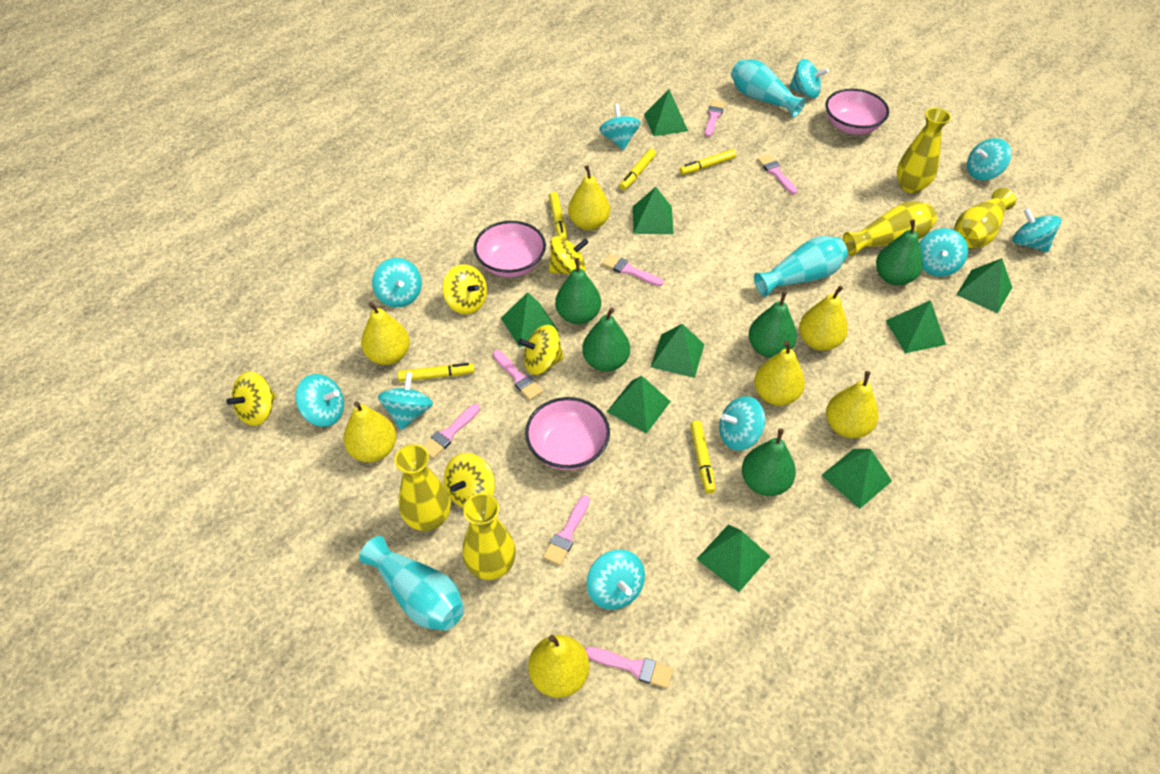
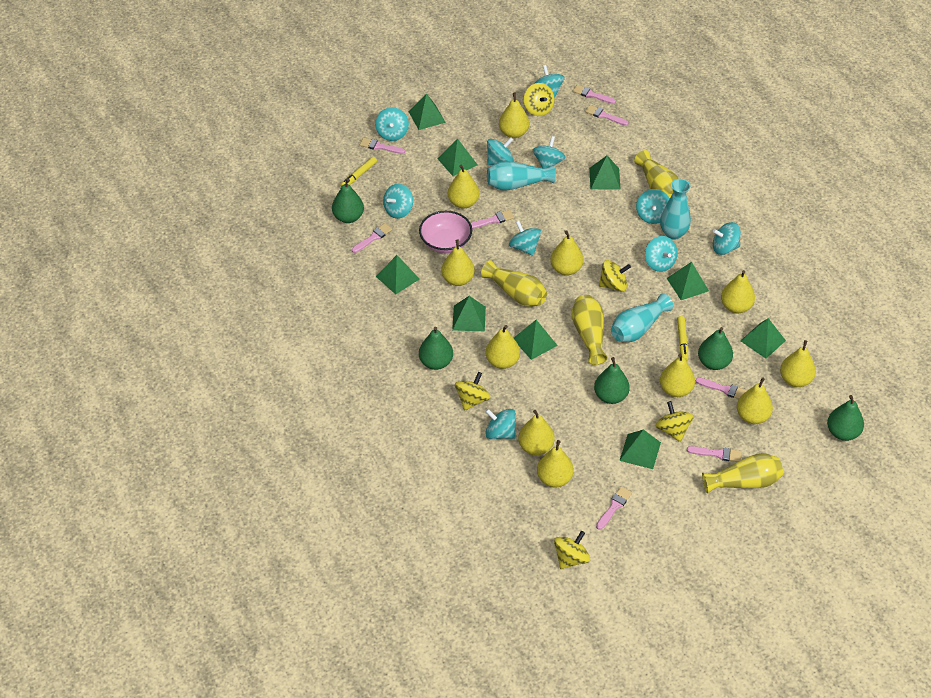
pink bowl: [474,221,546,277] [525,397,610,470] [825,89,889,135] = 3 -> [419,211,472,253] = 1
pink brush: [423,404,480,459] [493,350,543,400] [543,495,590,566] [585,647,673,689] [602,254,664,286] [705,100,725,137] [757,154,797,194] = 7 -> [352,223,392,253] [360,138,405,154] [471,210,514,229] [573,85,616,104] [585,105,629,126] [596,486,632,530] [687,446,741,462] [696,378,748,399] = 8
yellow marker: [398,363,475,382] [549,192,567,239] [619,149,656,190] [679,149,736,175] [690,420,715,494] = 5 -> [340,157,377,187] [677,316,688,361] = 2
yellow pear: [343,401,396,462] [361,302,410,365] [528,635,589,698] [568,165,610,230] [754,341,805,406] [799,285,848,351] [826,371,879,438] = 7 -> [441,239,475,286] [448,164,479,209] [486,325,520,369] [499,93,529,138] [518,410,555,455] [537,440,574,487] [550,230,584,276] [660,354,695,397] [721,270,755,313] [737,377,773,424] [780,340,816,387] = 11
yellow vase: [394,444,451,531] [462,493,516,580] [843,201,937,256] [897,108,951,194] [955,188,1016,248] = 5 -> [481,260,547,307] [571,295,608,365] [634,150,679,198] [702,453,783,494] = 4

